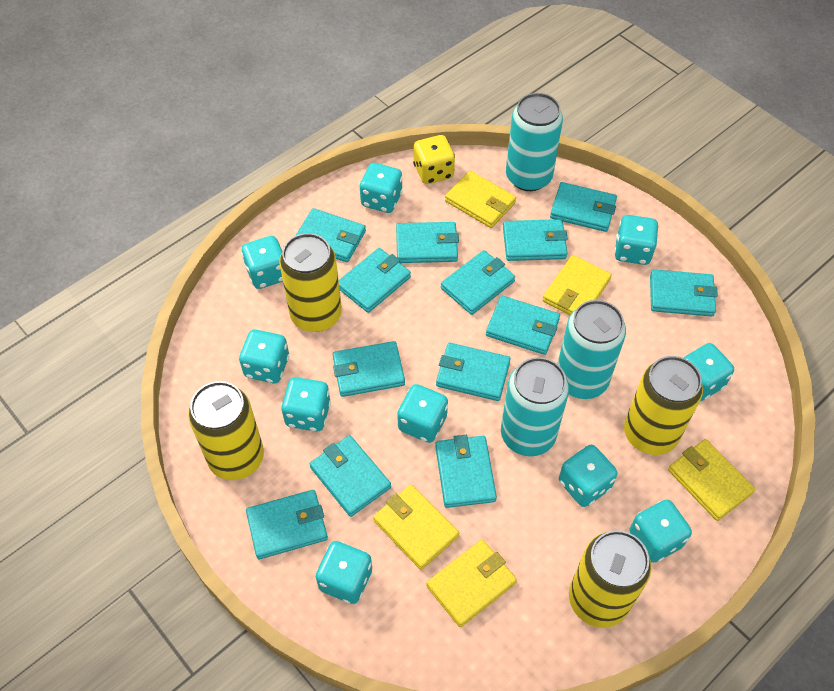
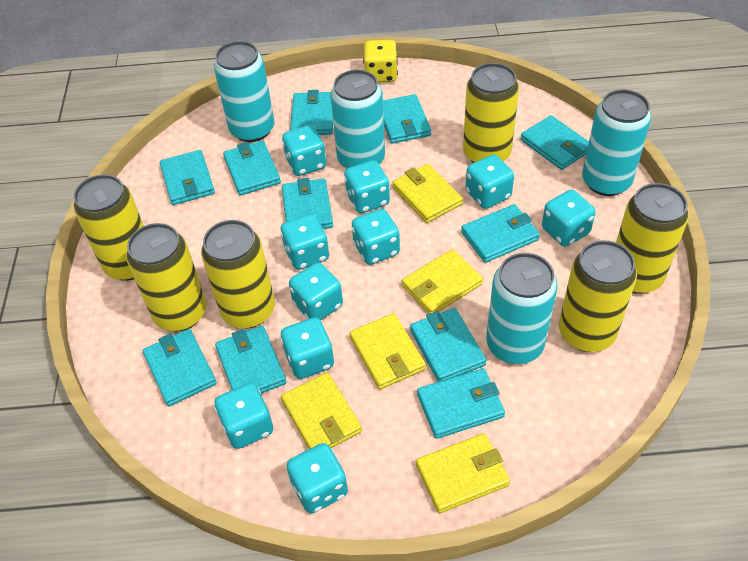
turquoise can: [501,357,569,456] [506,93,563,191] [557,300,626,399] = 3 -> [214,41,274,142] [330,70,385,169] [486,253,558,364] [582,89,651,196] = 4
turquoise wallet: [246,490,328,559] [295,208,366,262] [310,435,391,517] [333,341,405,397] [339,248,411,313] [396,222,459,263] [435,435,497,508] [436,343,511,401] [441,250,515,315] [486,296,560,355] [503,219,568,261] [550,182,617,232] [650,269,718,316] = 13 -> [143,329,217,406] [160,150,215,205] [215,326,286,393] [223,141,281,195] [282,178,333,229] [290,90,333,135] [383,94,431,144] [410,308,486,382] [417,368,505,439] [461,204,540,263] [521,115,589,170] = 11
yellow can: [188,381,264,480] [279,233,342,332] [569,530,651,628] [624,356,703,455] = 4 -> [74,174,144,281] [126,223,206,331] [201,220,275,329] [463,63,519,163] [559,240,637,352] [616,183,689,294] = 6

